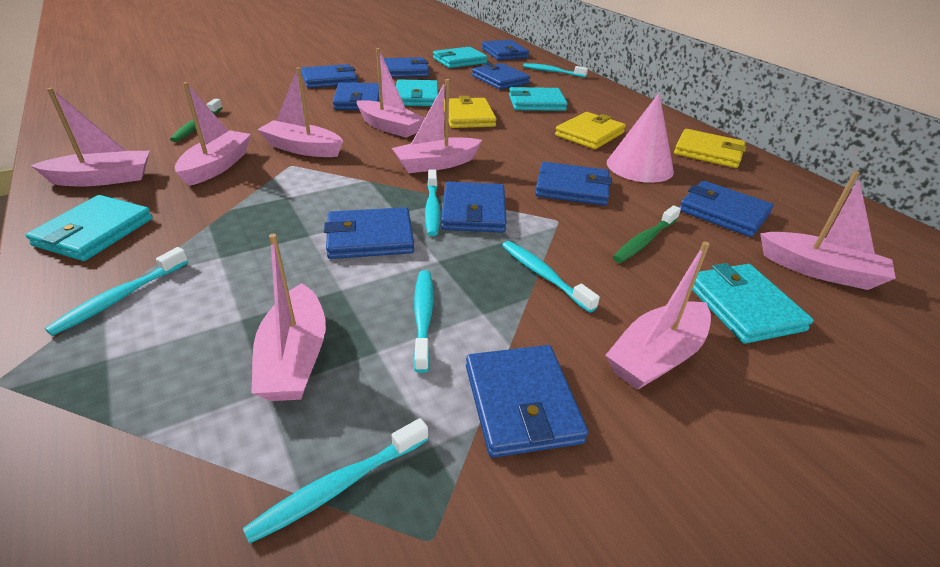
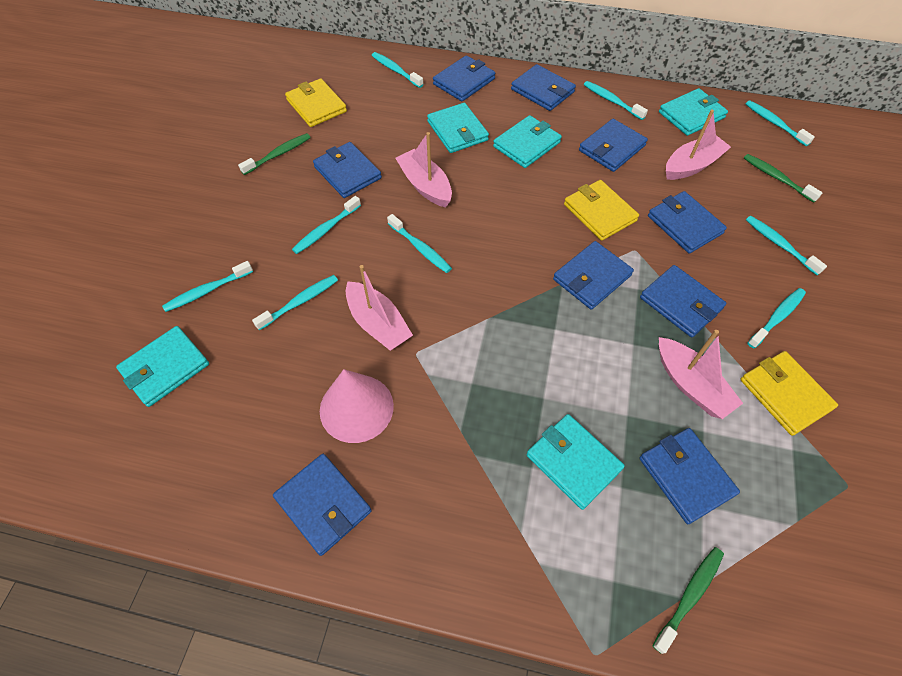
blue wallet: [301,64,358,88] [324,207,414,259] [333,83,380,110] [384,57,429,77] [441,182,507,233] [466,345,588,458] [472,63,530,90] [482,40,529,60] [535,162,612,206] [679,181,774,237] = 10 -> [273,454,372,556] [313,142,382,198] [433,55,495,101] [511,64,576,111] [553,241,634,310] [579,119,648,172] [639,428,740,524] [640,265,726,338] [648,191,727,254] = 9
green toothbrush: [170,99,223,142] [613,205,681,263] = 2 -> [238,133,311,175] [653,547,724,654] [744,154,823,202] = 3
pink boat: [30,88,150,186] [175,82,251,186] [251,234,326,401] [257,67,343,157] [357,48,425,138] [392,79,482,173] [605,242,711,390] [760,171,896,290] = 8 -> [345,265,413,351] [395,132,452,207] [659,330,743,419] [666,110,731,180] = 4
turquoise toothbrush: [45,247,188,336] [243,418,428,544] [413,270,434,373] [425,169,441,236] [502,241,600,313] [523,63,588,78] = 6 -> [162,261,253,312] [252,275,338,330] [292,196,361,254] [372,52,423,88] [387,214,452,273] [584,81,648,120] [746,100,815,146] [746,216,827,275] [748,288,806,348] = 9

